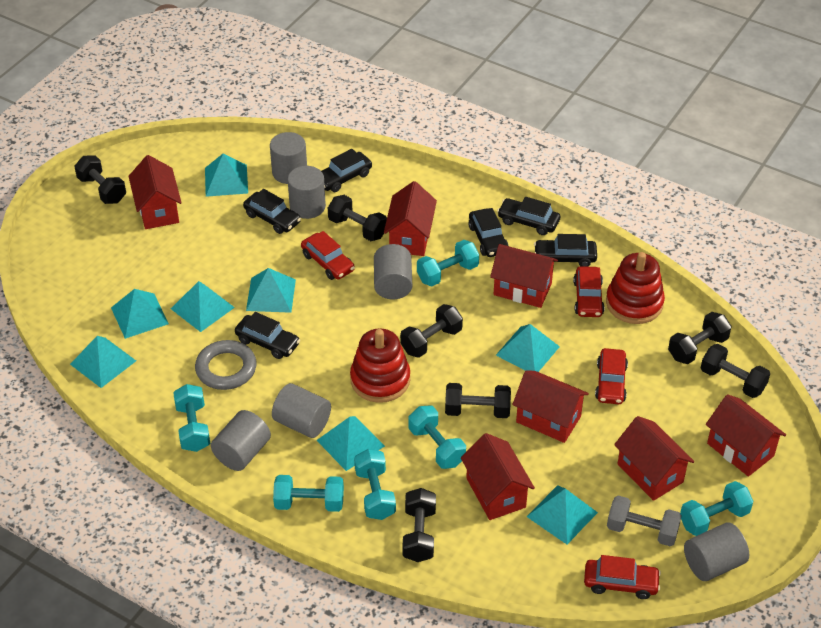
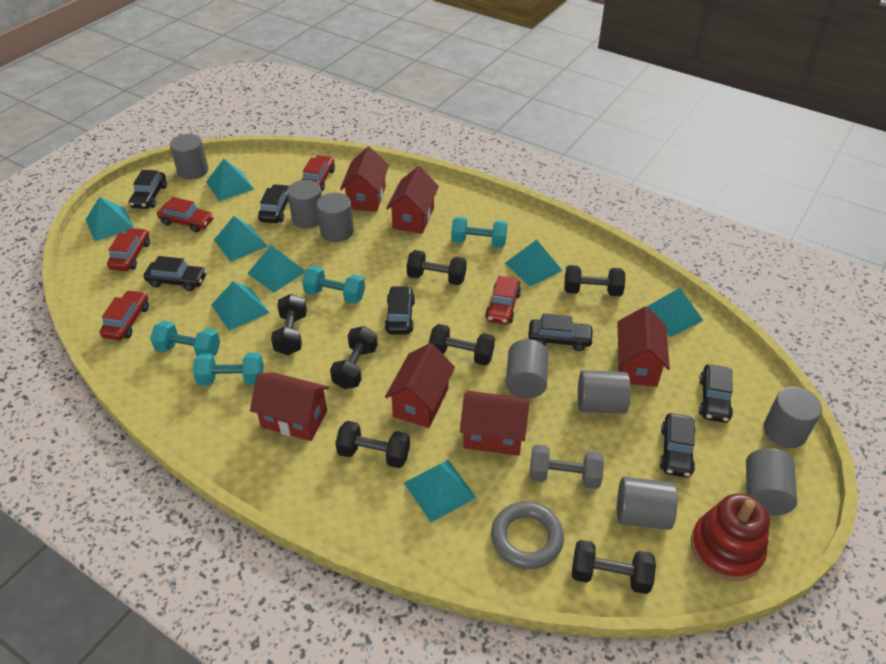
black car: [235,312,300,359] [243,189,301,234] [321,149,372,192] [468,208,509,257] [497,197,560,235] [534,234,597,267] = 6 -> [129,170,167,209] [144,256,207,291] [258,184,290,223] [385,286,415,335] [528,313,594,351] [660,413,695,478] [699,364,733,423] = 7
grey cylinder: [211,410,271,471] [270,132,307,184] [272,383,331,438] [287,166,326,219] [374,244,412,299] [684,522,749,581] = 6 -> [170,134,209,180] [287,180,322,228] [316,193,354,242] [506,339,548,398] [578,370,631,414] [617,477,678,530] [746,448,797,515] [764,387,822,448] = 8
red car: [301,231,355,280] [573,266,605,317] [584,555,661,599] [595,348,628,404] = 4 -> [100,290,149,340] [107,228,150,271] [157,197,214,232] [301,155,335,191] [485,276,521,325] = 5
red house: [128,155,182,229] [384,181,437,256] [461,433,535,520] [490,244,558,308] [512,370,589,443] [614,416,695,501] [706,394,786,477] = 7 -> [250,372,329,441] [340,147,389,212] [385,343,455,428] [386,166,439,234] [460,391,530,456] [617,306,670,387] = 6
red stacking toy: [350,328,410,403] [606,252,665,324] = 2 -> [691,494,770,581] = 1
turquoise dumbbell: [173,384,210,452] [273,475,344,512] [354,449,396,520] [408,405,466,469] [417,240,479,286] [680,481,753,536] = 6 -> [150,321,220,356] [193,353,263,386] [302,266,365,304] [451,217,507,247] = 4

